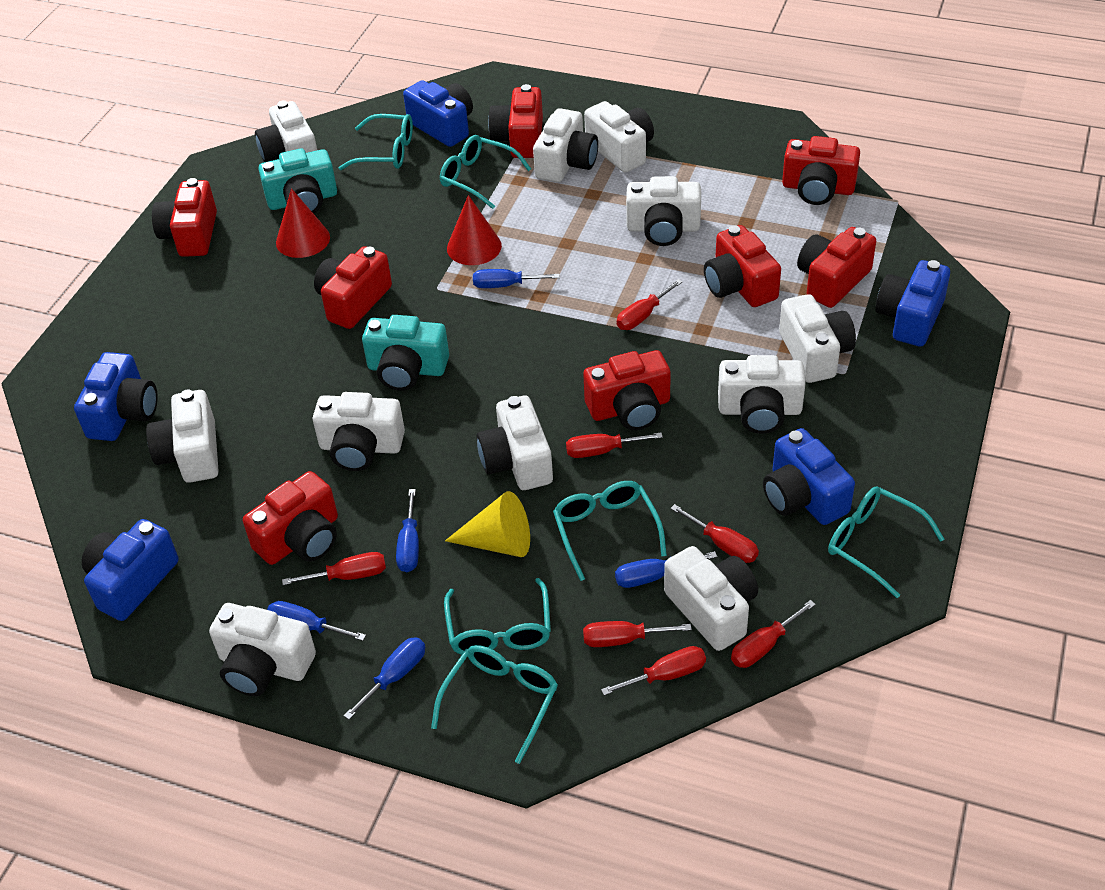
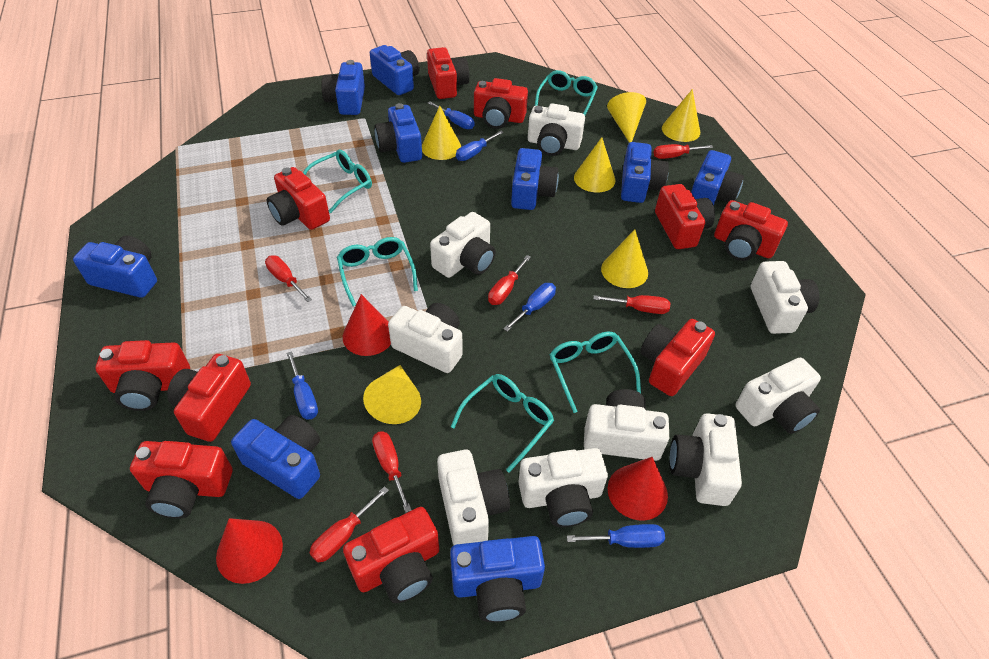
blue camera: [74,352,158,441] [82,519,179,621] [403,80,473,147] [763,428,855,525] [875,260,950,347] = 5 -> [73,236,157,298] [231,415,320,499] [321,60,365,115] [370,45,420,95] [374,103,422,163] [450,536,545,622] [511,148,559,210] [621,142,669,203] [691,150,744,206] = 9
red camera: [152,178,217,257] [243,471,338,565] [314,246,392,329] [488,84,543,158] [583,350,671,430] [704,225,781,307] [782,136,860,205] [797,227,876,308] = 8 -> [95,340,190,411] [130,441,233,519] [167,354,251,442] [267,167,330,230] [343,507,439,603] [427,47,470,99] [474,78,528,129] [640,319,715,396] [655,184,715,249] [714,200,788,261] = 10
red cone: [276,188,330,258] [447,195,502,265] = 2 -> [216,518,283,584] [343,294,391,356] [608,457,668,521] = 3
red screwdriver: [282,552,386,585] [566,433,663,458] [583,621,692,647] [601,646,706,696] [617,279,683,330] [670,504,759,563] [731,600,816,668] = 7 -> [265,256,312,302] [309,486,389,563] [372,431,411,513] [488,255,531,305] [593,295,670,314] [653,144,713,159] = 6
turquoise camera: [258,148,337,214] [362,315,449,391] = 2 -> none = 0
turquoise glasses: [339,114,413,170] [431,645,558,764] [440,135,531,209] [444,578,551,655] [553,481,667,581] [828,487,944,598] = 6 -> [303,149,372,213] [337,237,418,306] [451,374,554,473] [535,70,598,115] [550,332,641,413] = 5
white camera: [146,390,218,483] [209,603,316,696] [255,100,317,162] [313,392,405,471] [476,395,553,490] [533,108,598,182] [584,101,654,173] [626,176,701,246] [664,546,758,651] [718,355,806,434] [779,294,856,383] = 11 -> [388,303,463,373] [430,212,496,278] [437,450,510,545] [518,448,608,527] [528,103,585,156] [584,389,669,461] [669,413,742,506] [735,358,821,434] [751,261,819,334] = 9
yellow cone: [445,491,530,557] = 1 -> [363,365,421,424] [422,106,461,160] [574,137,615,193] [601,229,648,288] [607,92,646,143] [662,89,700,142] = 6

